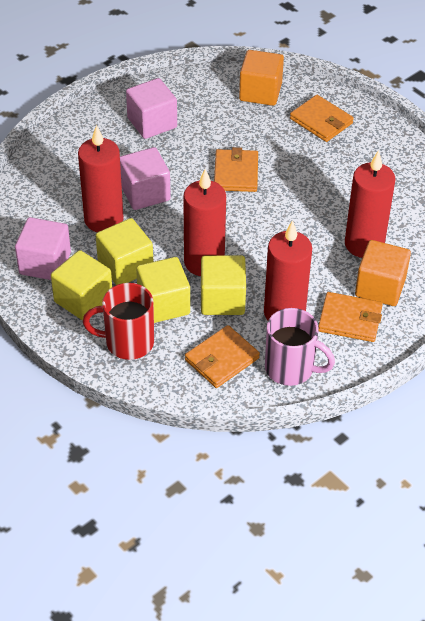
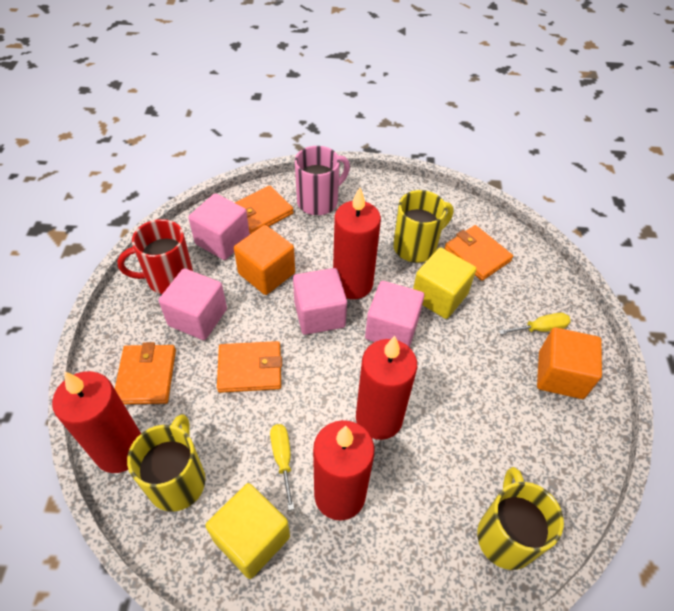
pink cube: [15,217,71,280] [120,147,171,210] [126,78,177,139] = 3 -> [159,268,227,340] [188,193,250,260] [293,268,347,335] [365,281,424,348] = 4
yellow cube: [51,250,112,321] [96,218,153,285] [136,257,190,323] [201,255,246,315] = 4 -> [205,483,290,579] [413,248,477,319] = 2
yellow mug: none = 0 -> [127,414,205,512] [393,190,454,263] [477,467,564,570] = 3
yellow screwdriver: none = 0 -> [270,424,294,511] [499,313,571,335] = 2

